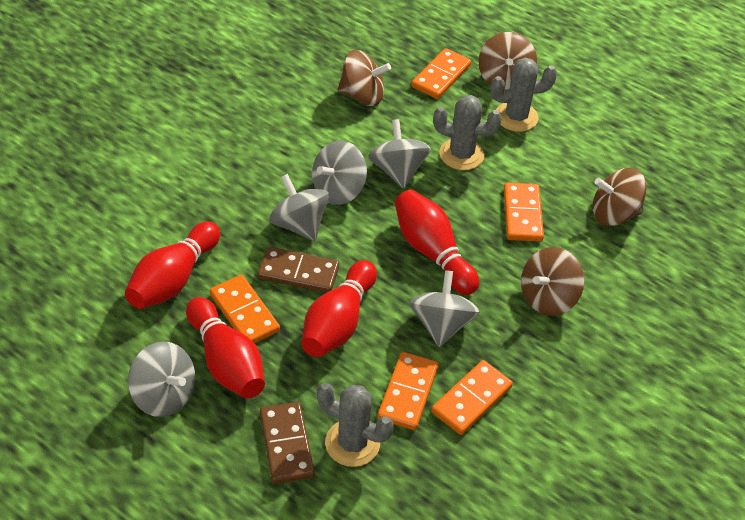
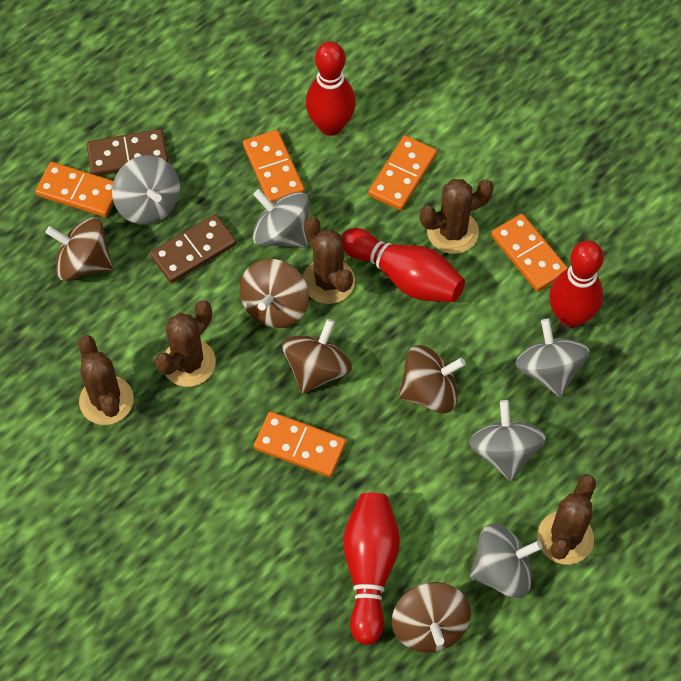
brown cactus: none = 0 -> [78,335,134,425] [155,301,216,387] [303,217,355,304] [420,179,494,254] [537,474,596,565] = 5
brown spinning top: [338,50,391,106] [479,32,537,89] [521,247,584,316] [593,168,647,226] = 4 -> [45,217,113,281] [239,259,309,328] [282,319,352,394] [392,582,471,653] [399,345,466,413] = 5
grey cactus: [317,383,394,467] [433,95,502,170] [490,58,557,132] = 3 -> none = 0

